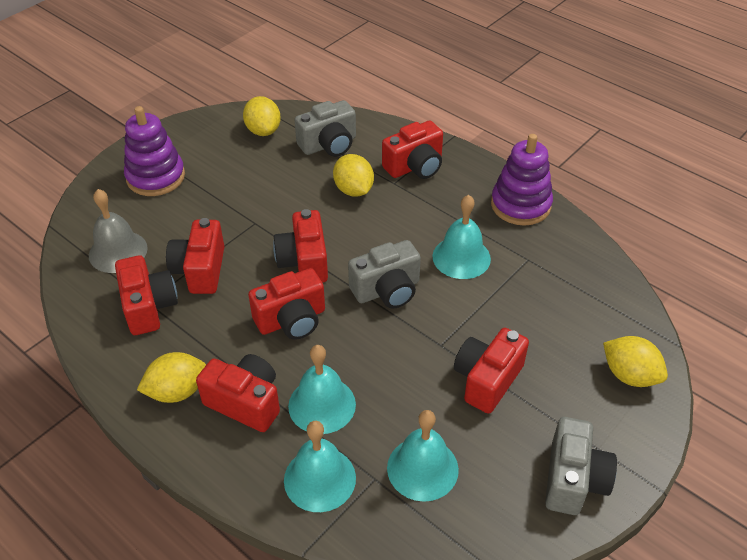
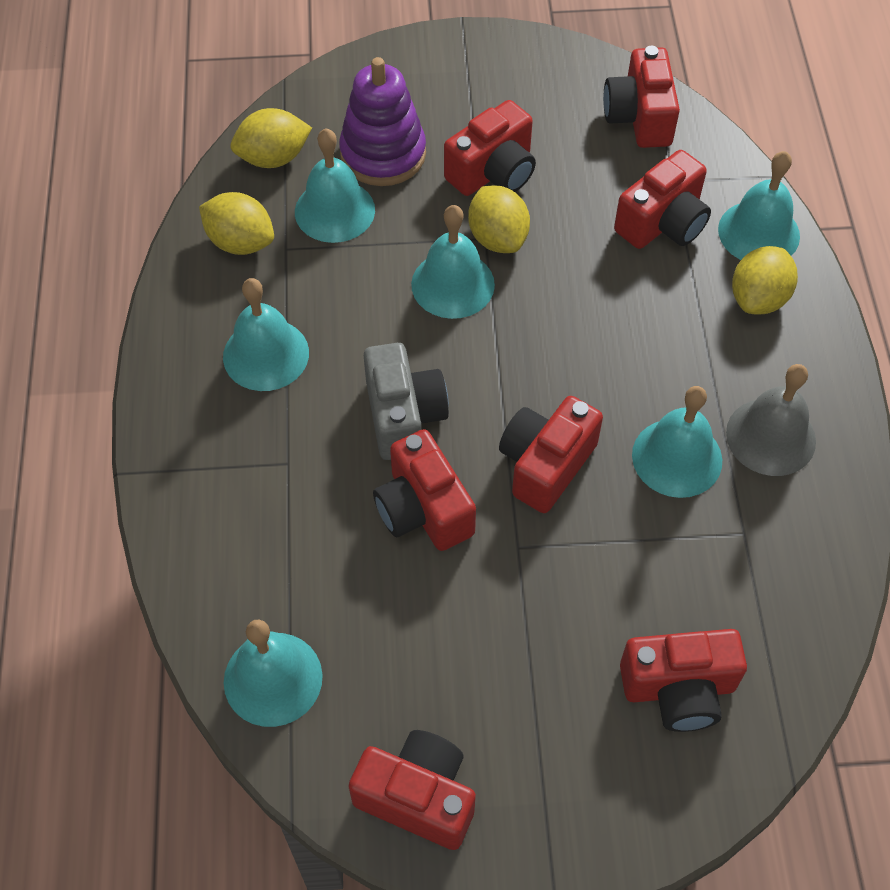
grey camera: [295,100,356,157] [348,240,421,309] [545,417,617,515] = 3 -> [364,343,449,460] = 1
purple stacking toy: [124,106,185,196] [491,134,553,226] = 2 -> [339,57,426,186] = 1
turquoise bell: [284,421,356,512] [288,345,356,434] [387,410,459,502] [432,195,491,279] = 4 -> [223,278,309,391] [224,620,323,727] [295,128,375,243] [411,205,495,319] [632,386,722,498] [718,151,800,260] = 6

